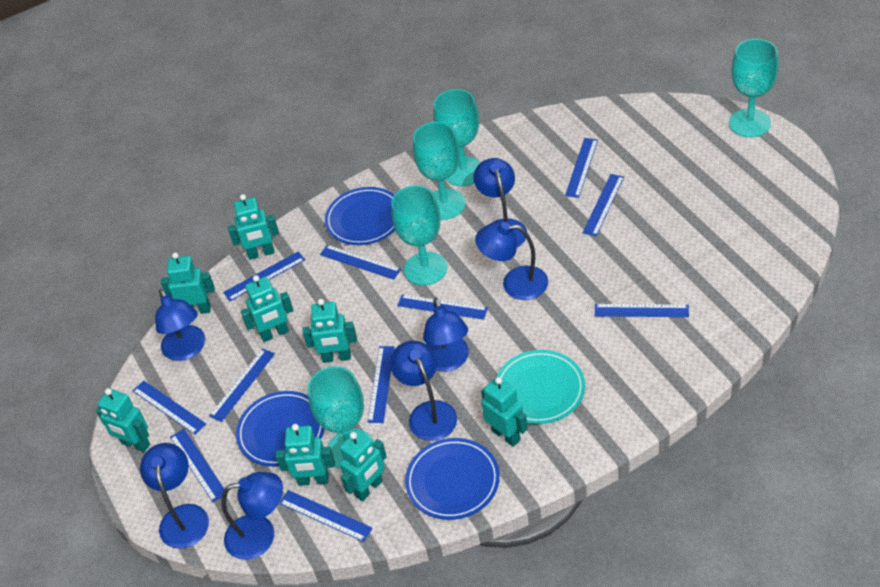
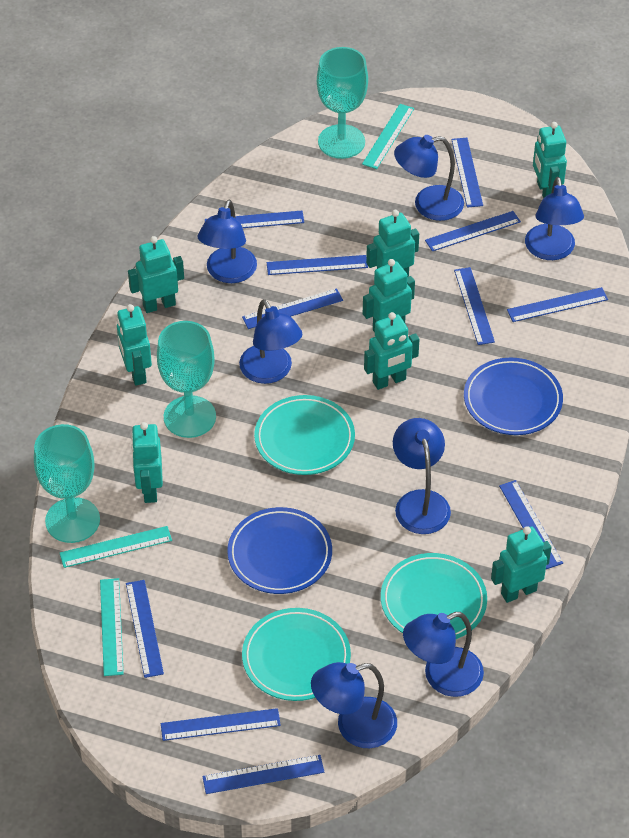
blue plate: [236,391,325,467] [325,187,395,245] [405,438,500,520] = 3 -> [227,507,332,594] [464,358,563,435] = 2
turquoise goblet: [308,366,374,469] [391,185,447,286] [413,122,466,220] [434,89,481,186] [729,38,778,138] = 5 -> [34,424,100,543] [157,321,216,438] [317,47,368,159] = 3
turquoise plate: [497,350,585,424] = 1 -> [242,608,351,701] [254,395,355,475] [381,553,487,639] = 3
turquoise ruler: none = 0 -> [60,526,172,568] [100,578,124,676] [362,104,414,169] = 3

